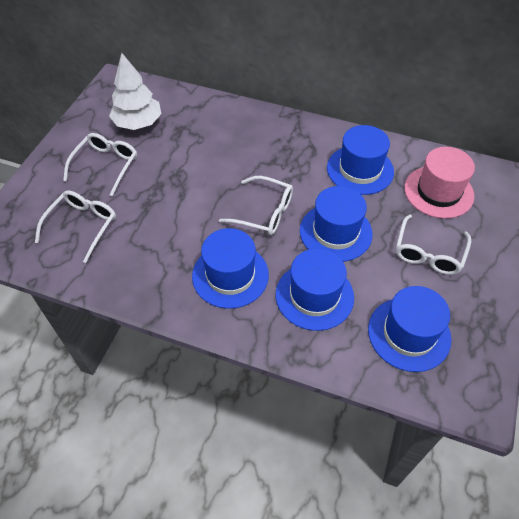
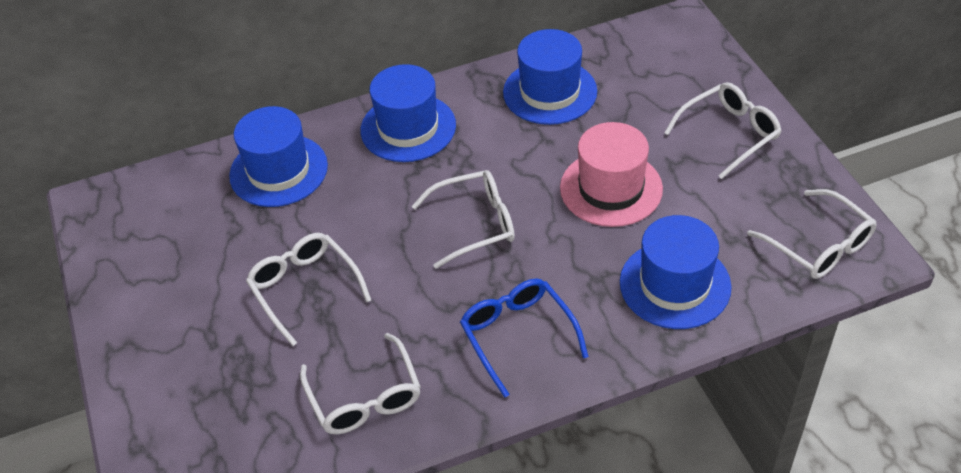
blue glasses: none = 0 -> [460,278,589,397] = 1
blue hat: [192,228,269,309] [276,248,354,331] [300,186,373,262] [327,125,394,195] [368,286,451,372] = 5 -> [229,106,328,207] [360,64,456,162] [503,29,597,125] [620,215,732,329] = 4
white glasses: [35,191,116,263] [63,133,137,197] [219,176,293,235] [396,215,471,275] = 4 -> [246,233,371,346] [300,333,421,434] [412,170,515,269] [664,82,781,179] [747,189,877,279] = 5
white tree: [109,53,162,130] = 1 -> none = 0

